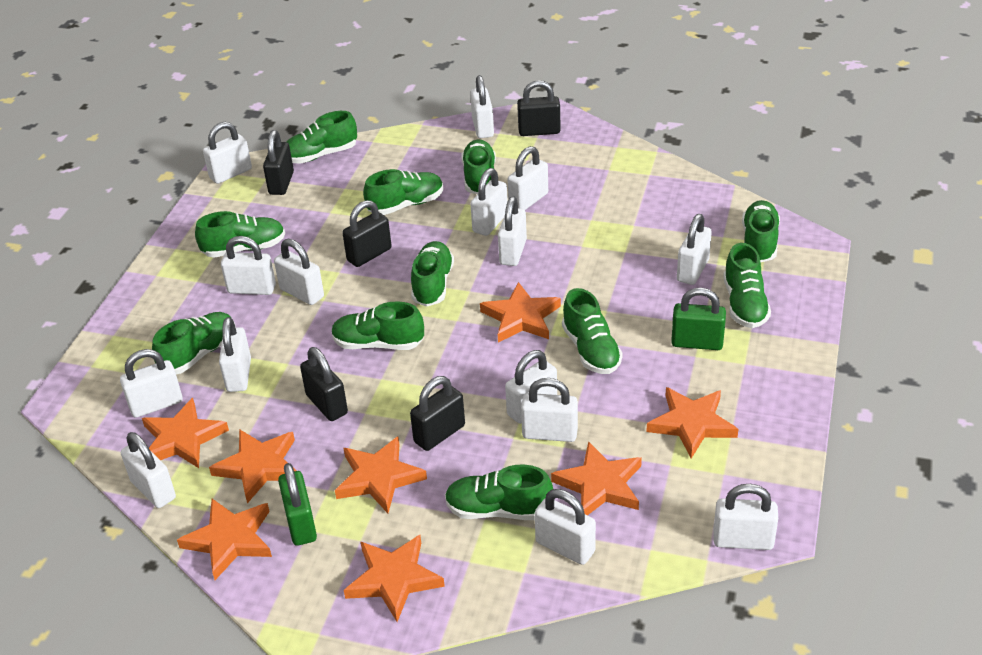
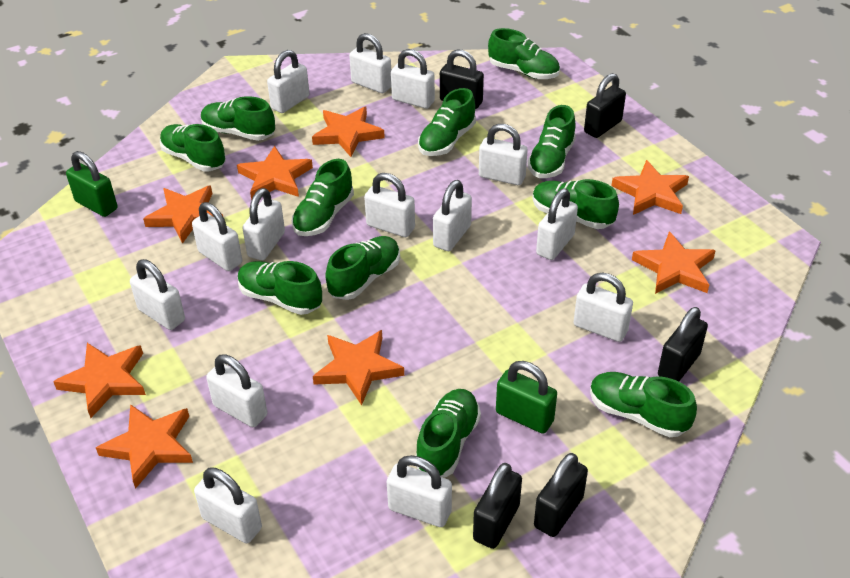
white padlock: [120,349,183,418] [121,432,176,508] [203,122,252,184] [219,317,251,392] [221,236,276,295] [274,239,324,305] [470,75,494,138] [471,168,508,236] [498,196,527,266] [505,350,557,424] [507,146,548,210] [521,378,578,442] [535,489,596,565] [677,214,712,285] [713,484,778,550] = 15 -> [130,259,185,330] [192,202,242,271] [194,468,262,543] [206,354,267,427] [242,188,285,260] [267,50,310,113] [349,33,391,93] [364,173,415,237] [387,455,452,527] [391,49,435,109] [433,180,472,251] [479,124,528,185] [536,188,578,260] [574,273,633,342] = 14

